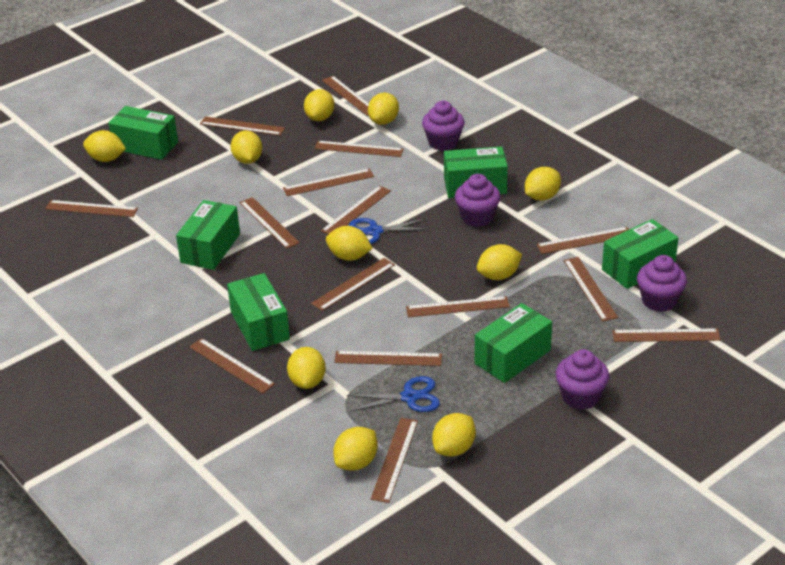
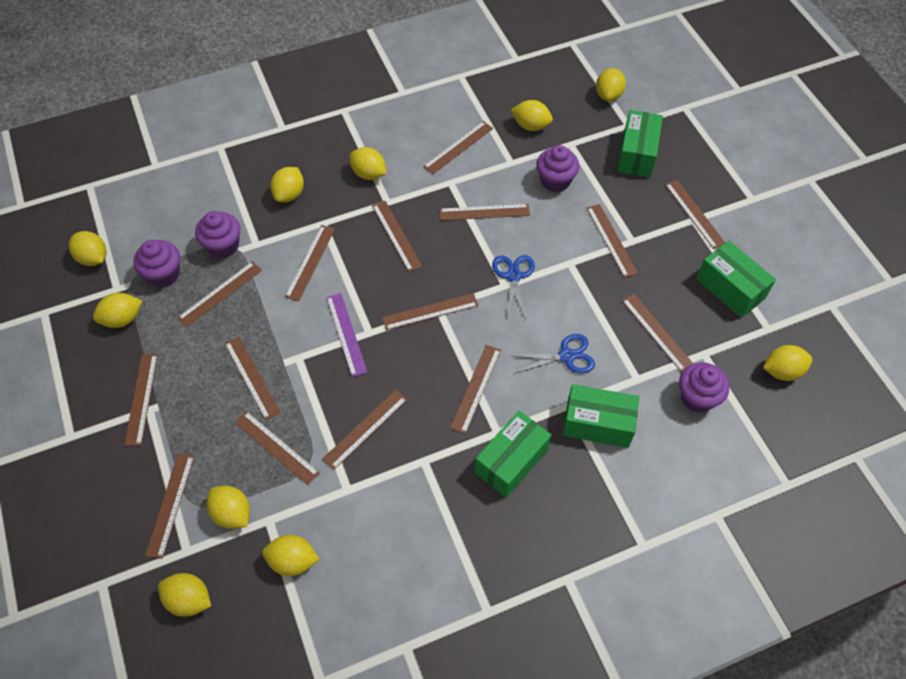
green box: [108,106,178,160] [176,200,240,270] [227,273,290,351] [444,146,508,198] [475,303,552,383] [602,219,678,289] = 6 -> [475,411,552,498] [563,384,639,448] [617,110,663,178] [696,241,776,318] = 4
purple ruler: none = 0 -> [326,293,367,377] = 1

